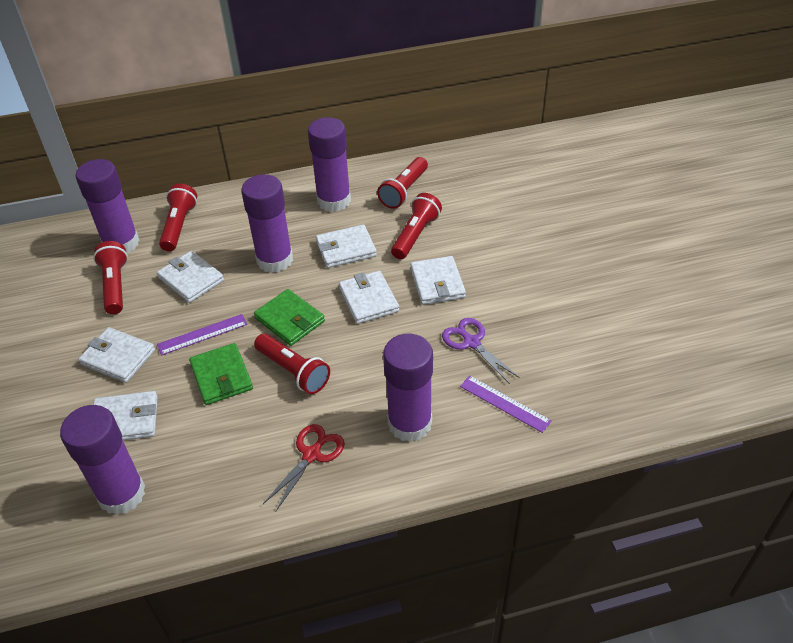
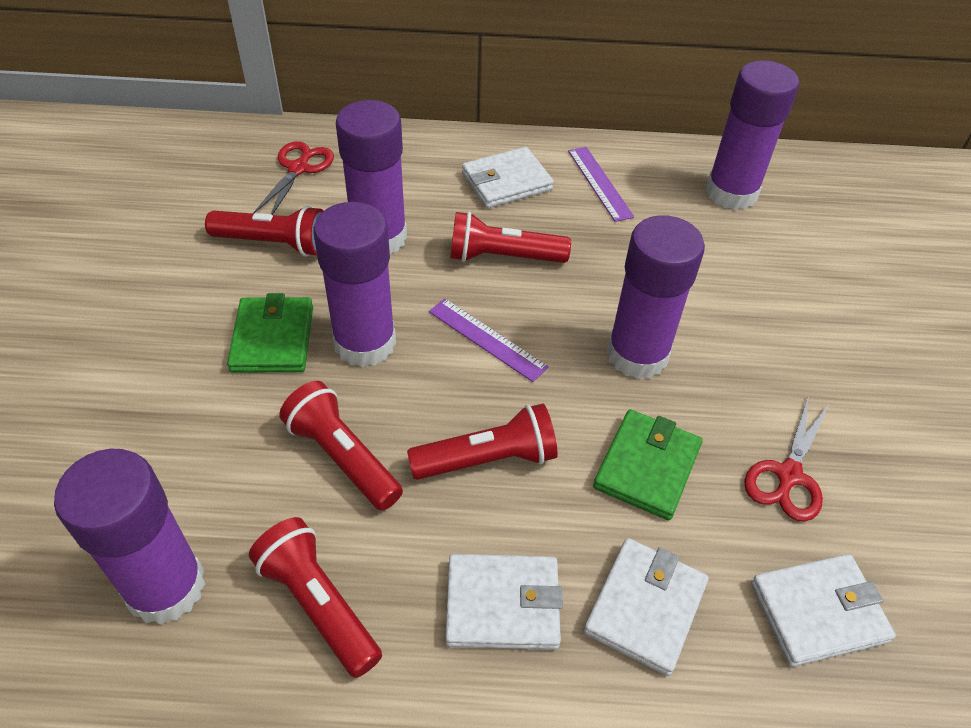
purple scissors: [442,318,520,384] = 1 -> none = 0
red scissors: [263,424,345,512] = 1 -> [253,141,334,215] [744,395,830,522] = 2
white wallet: [78,327,155,383] [93,391,158,441] [157,251,224,303] [316,224,377,268] [339,271,399,324] [410,256,466,305] = 6 -> [445,554,563,650] [462,147,554,208] [584,538,709,676] [751,554,896,667] = 4

